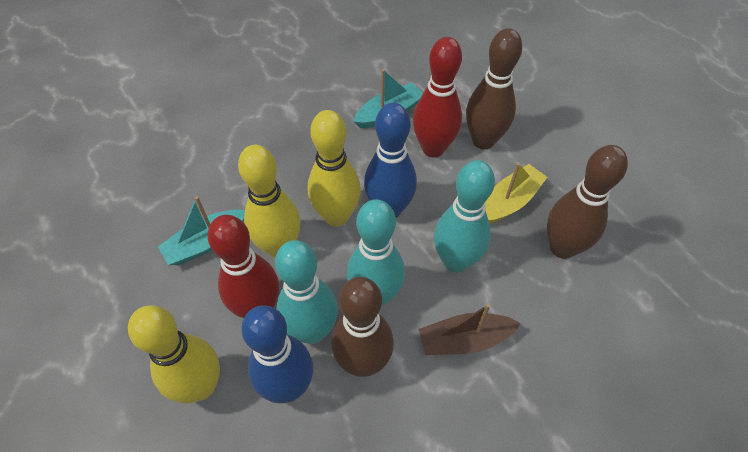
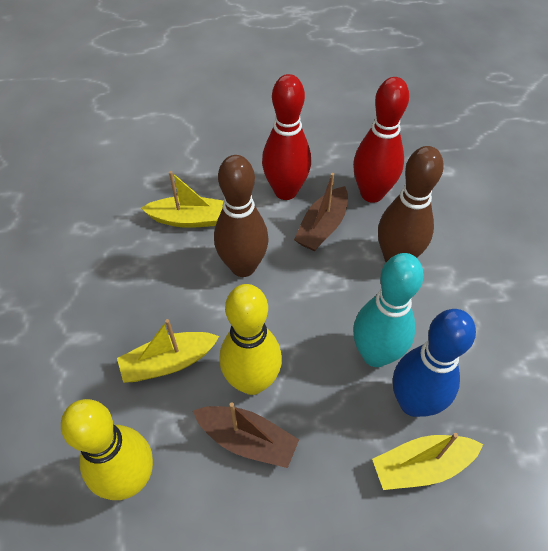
blue bowling pin: [241,305,313,403] [364,103,417,218] = 2 -> [393,309,476,417] = 1
brown boat: [419,304,521,355] = 1 -> [193,402,299,468] [294,173,348,251] = 2
brown bowling pin: [331,277,394,377] [466,28,522,149] [547,145,628,259] = 3 -> [214,155,269,277] [378,146,444,262] = 2
turquoise boat: [158,196,245,265] [353,69,423,128] = 2 -> none = 0
turquoise bowling pin: [275,240,338,344] [347,199,405,307] [434,160,495,273] = 3 -> [353,253,424,367] = 1
yellow boat: [485,163,547,223] = 1 -> [117,319,219,383] [141,171,224,228] [372,433,483,490] = 3
yellow bowling pin: [128,305,220,403] [238,145,301,258] [308,110,361,227] = 3 -> [61,399,153,500] [220,284,282,395] = 2

